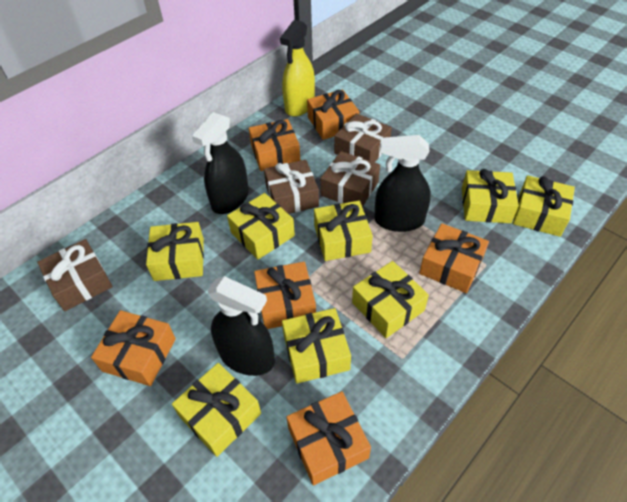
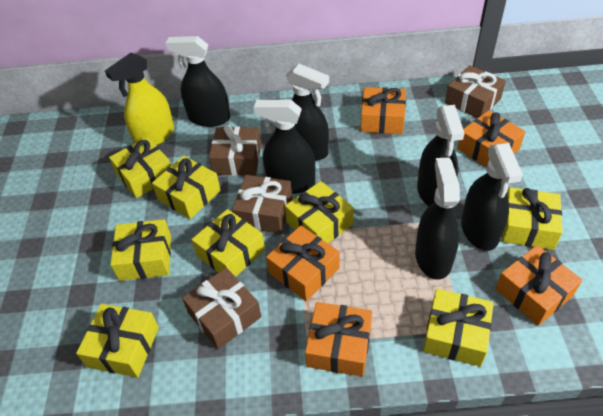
black spray bottle: [192,112,249,214] [207,276,275,376] [374,135,431,232] = 3 -> [165,36,230,127] [254,100,315,194] [286,64,329,161] [415,157,460,280] [417,105,465,206] [461,143,523,251] = 6
orange gift: [91,310,176,386] [249,119,300,171] [254,262,316,329] [286,391,371,486] [307,89,359,140] [419,223,489,293] = 6 -> [266,225,340,301] [305,302,372,377] [361,87,406,134] [457,110,526,167] [495,245,582,326] = 5

